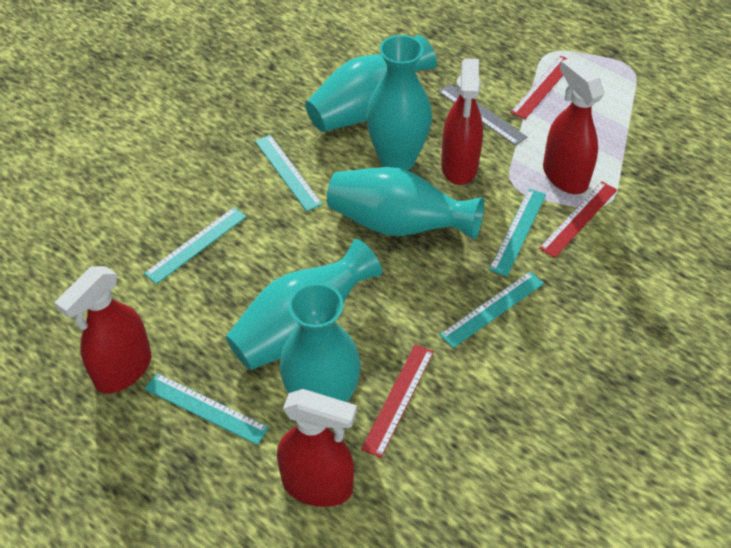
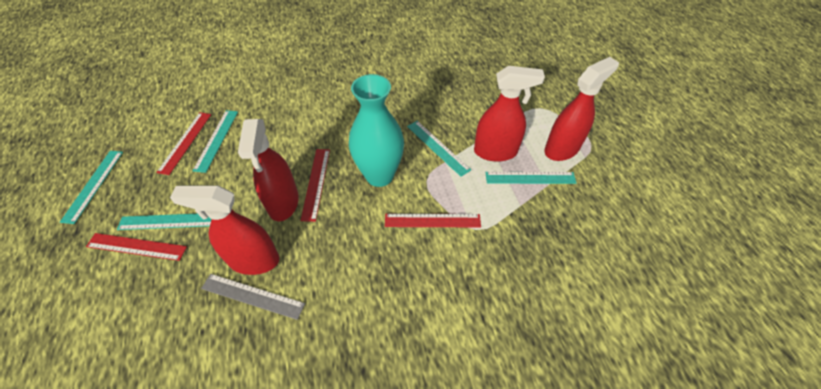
red ruler: [361,344,434,458] [510,56,568,119] [539,181,617,258] = 3 -> [86,233,187,261] [156,112,211,175] [300,149,330,222] [385,214,481,227] = 4
turquoise vase: [226,239,382,370] [279,283,361,402] [305,35,437,132] [327,167,484,240] [366,35,432,171] = 5 -> [349,74,404,187] = 1

